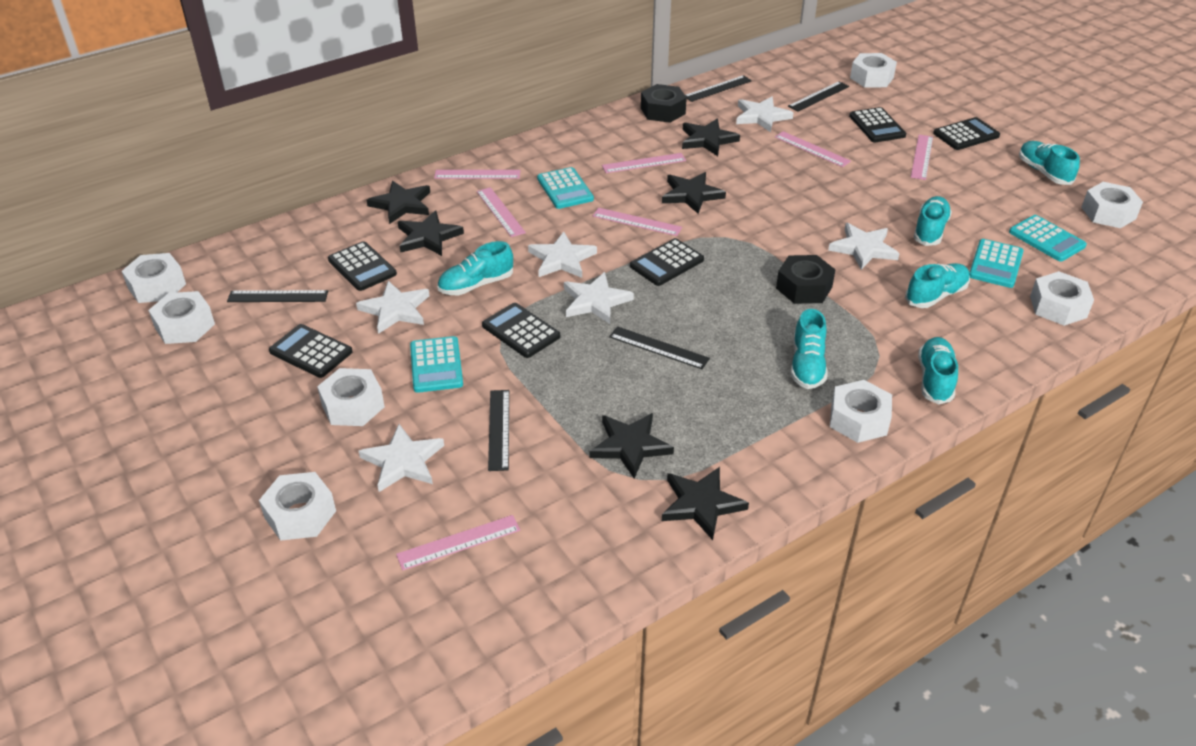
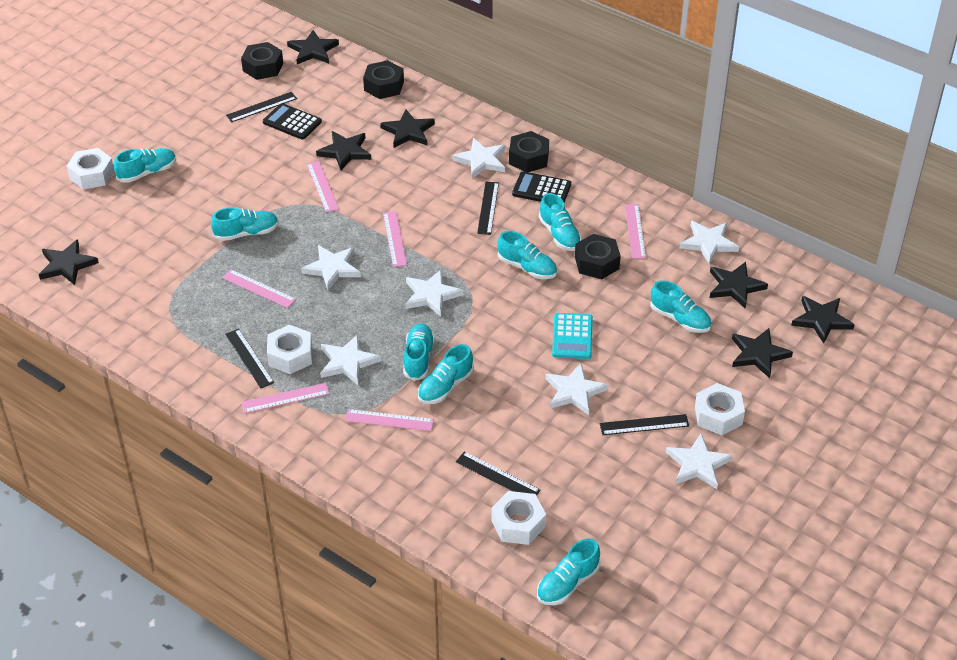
black calculator: [269,324,353,378] [328,241,397,291] [482,303,560,358] [630,238,704,286] [849,107,906,143] [933,117,1000,150] = 6 -> [263,103,322,139] [512,171,571,203] = 2
black nut: [641,84,687,123] [776,255,836,304] = 2 -> [241,42,283,80] [363,60,404,99] [509,131,549,172] [575,234,621,279] = 4
black star: [366,181,430,224] [398,211,464,256] [590,413,674,479] [662,172,726,214] [662,467,749,540] [682,119,740,156] = 6 -> [39,239,99,285] [287,30,339,64] [316,131,371,170] [380,109,435,148] [710,262,768,309] [732,328,793,378] [791,296,855,344] = 7
pink ruler: [396,515,520,571] [434,170,520,179] [477,187,526,237] [593,208,682,236] [602,153,686,173] [775,131,851,167] [911,135,933,180] = 7 -> [222,269,296,308] [241,383,330,413] [307,161,339,212] [345,409,434,431] [383,211,407,267] [625,204,646,259] = 6
turquoise calculator: [410,336,463,393] [537,167,594,209] [969,239,1024,288] [1009,215,1087,262] = 4 -> [552,313,593,359] = 1
turquoise shoe: [437,241,513,295] [791,309,828,389] [905,263,970,308] [913,196,952,246] [918,337,958,404] [1019,141,1080,185] = 6 -> [114,148,176,183] [211,207,279,241] [403,324,435,381] [418,344,474,404] [498,231,557,279] [537,538,600,605] [539,193,582,251] [650,280,711,333] = 8
white nut: [122,253,186,303] [148,291,215,344] [259,472,336,541] [317,368,385,426] [830,380,892,443] [850,53,897,87] [1030,271,1094,326] [1081,182,1143,228] = 8 -> [67,148,114,190] [267,325,312,374] [491,491,546,545] [695,383,745,435] = 4
white star: [356,281,429,334] [359,424,444,492] [528,232,597,278] [564,272,634,324] [736,97,793,132] [828,223,900,270] = 6 -> [301,245,361,290] [320,334,381,385] [405,270,463,317] [452,138,505,179] [545,363,608,415] [666,434,733,489] [680,221,739,264] = 7

